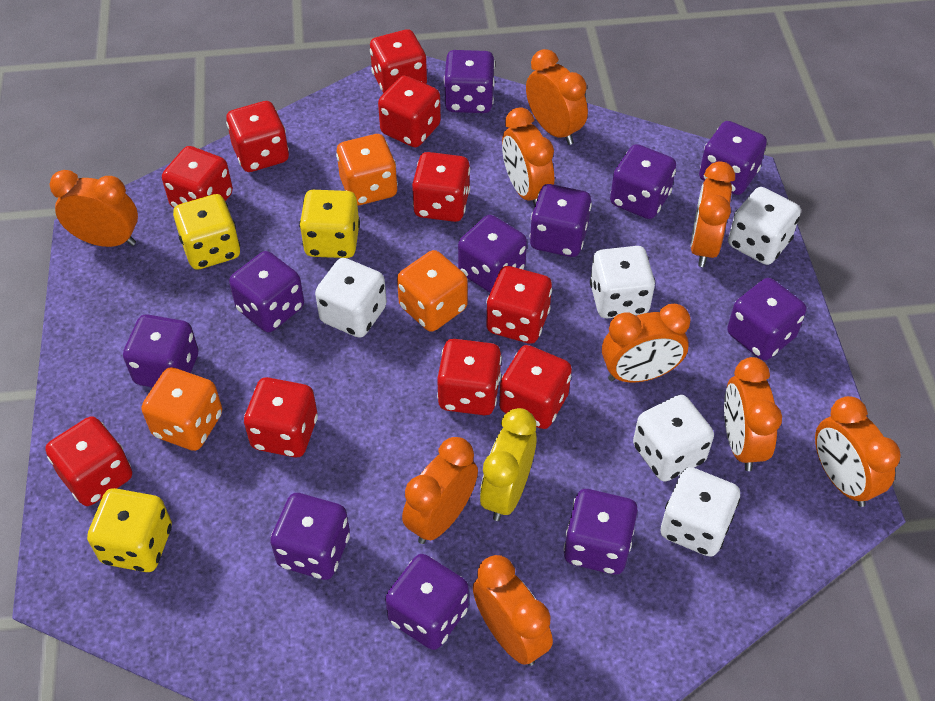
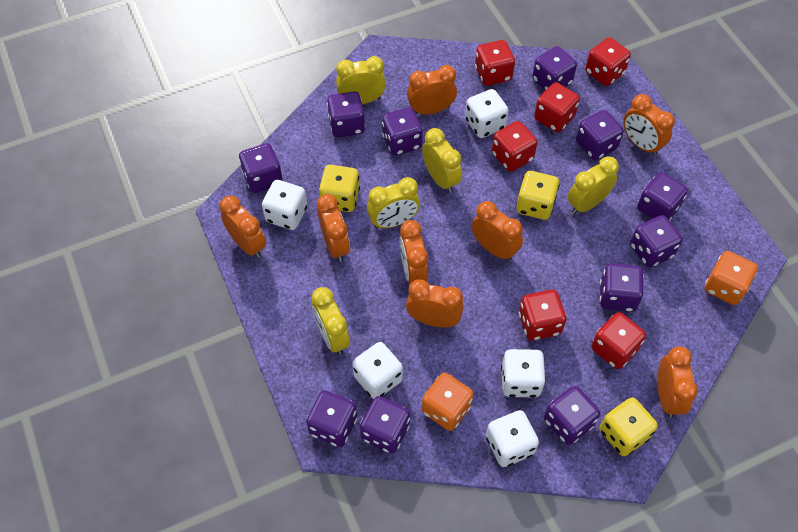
orange clock: [50,170,138,247] [402,437,478,544] [473,555,553,666] [502,107,554,207] [526,49,588,145] [602,304,691,382] [691,161,735,267] [724,357,782,471] [815,396,901,507] = 9 -> [220,196,266,258] [317,194,350,262] [399,220,428,284] [406,279,464,327] [407,65,457,115] [472,201,523,261] [623,94,675,156] [658,346,698,418] = 8
orange dice: [142,367,222,451] [336,134,398,206] [397,250,468,332] = 3 -> [422,372,474,431] [705,251,758,305] = 2
red dice: [45,417,132,506] [162,146,233,208] [226,101,289,172] [244,377,318,457] [370,29,427,93] [378,75,441,147] [412,152,470,222] [437,339,502,415] [486,266,552,344] [499,345,572,429] = 10 -> [475,40,515,86] [492,121,538,172] [519,289,566,340] [534,82,580,132] [585,37,631,86] [591,312,646,369] = 6
yellow clock: [480,408,537,521] = 1 -> [311,287,350,355] [336,56,386,104] [367,177,420,229] [422,128,462,193] [568,156,619,214] = 5

